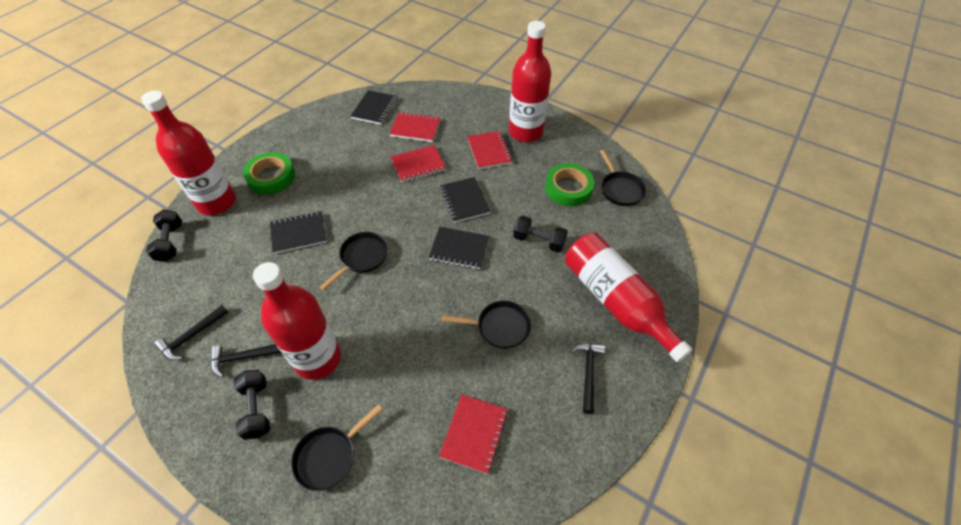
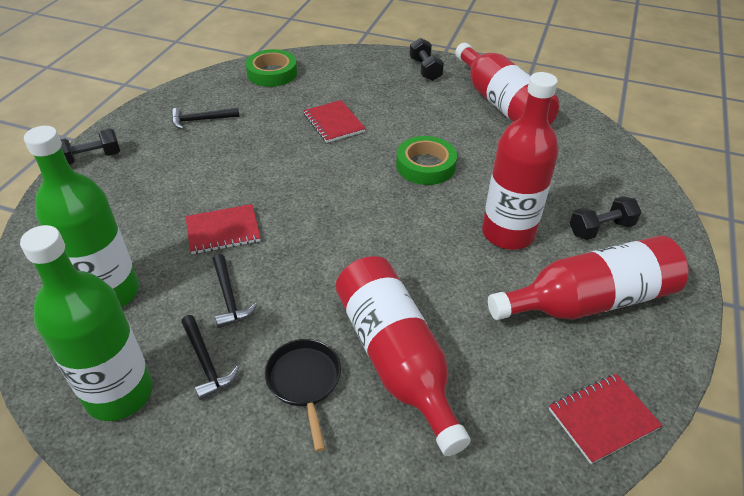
black notebook: [270,211,327,254] [351,90,397,125] [429,227,489,269] [440,177,491,223] = 4 -> none = 0
black pan: [291,404,383,491] [320,232,388,291] [442,301,531,349] [600,150,646,206] = 4 -> [265,339,341,452] = 1
green bottle: none = 0 -> [20,225,153,421] [24,126,139,307] = 2
red notebook: [389,112,440,142] [391,145,446,182] [439,394,508,474] [467,131,512,169] = 4 -> [186,204,261,254] [303,100,366,143] [549,374,662,464] = 3

